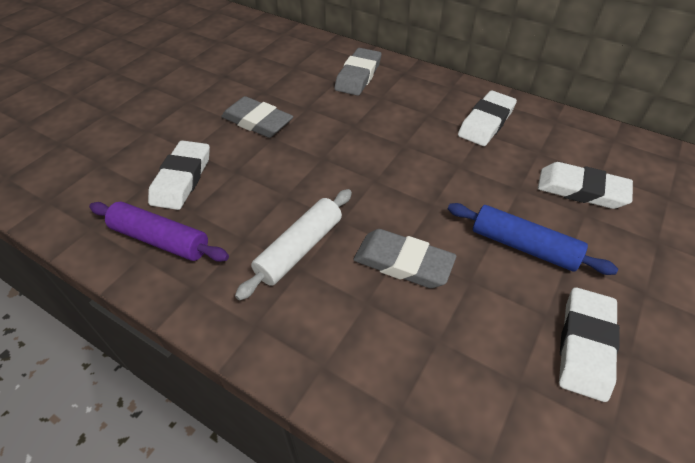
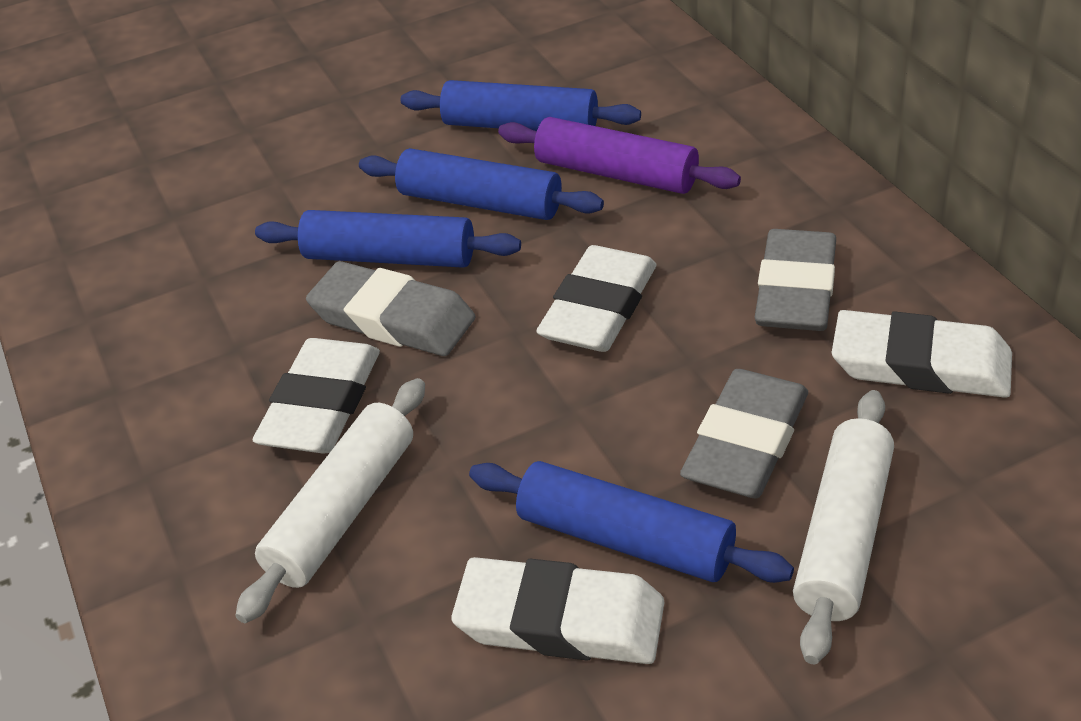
blue rolling pin: [448,203,618,275] = 1 -> [255,210,521,268] [359,148,604,220] [401,80,641,131] [469,461,794,583] = 4
white rolling pin: [235,189,352,301] = 1 -> [235,378,425,623] [793,390,894,664] = 2

